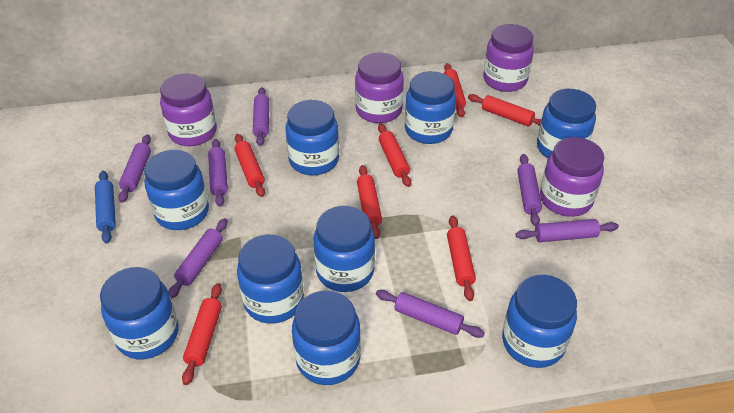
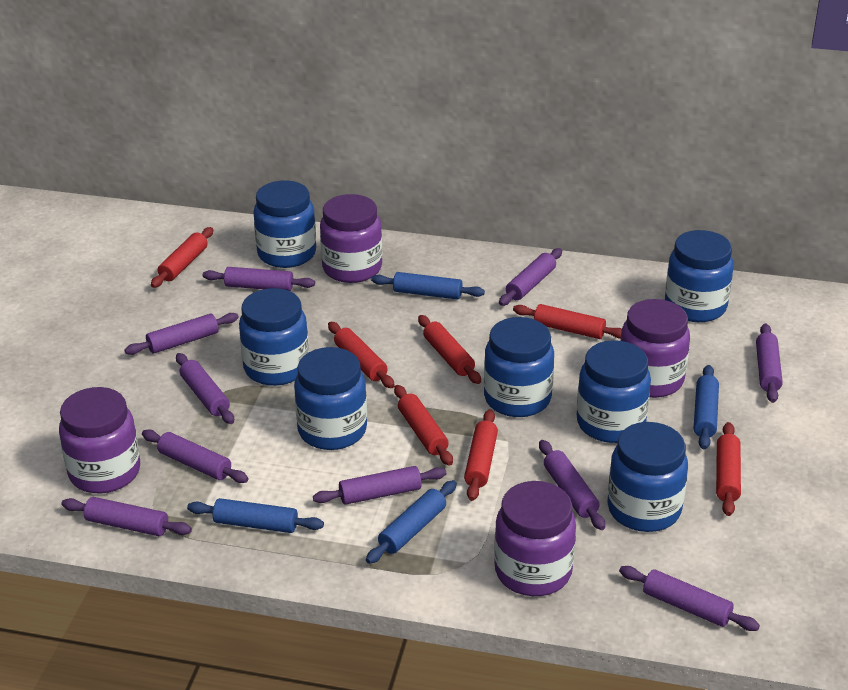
blue jar: [100,267,179,359] [144,150,209,230] [237,234,304,324] [285,100,339,175] [292,290,361,385] [313,206,375,292] [405,71,456,144] [502,275,577,368] [537,89,596,158] = 9 -> [239,288,309,386] [253,181,316,268] [294,347,367,450] [484,317,554,417] [577,340,651,443] [607,422,688,532] [665,230,734,322] = 7
blue rolling pin: [95,171,116,244] = 1 -> [187,498,324,533] [366,480,457,564] [371,272,485,300] [694,365,719,450] = 4
purple rolling pin: [118,134,151,203] [168,218,228,299] [208,139,228,207] [253,87,269,146] [376,290,485,338] [516,219,619,242] [517,154,542,226] = 7 -> [62,497,192,536] [124,313,239,355] [142,430,248,483] [176,353,234,424] [203,267,315,291] [313,466,446,505] [499,248,562,306] [539,440,605,530] [619,566,760,631] [756,323,783,403] = 10

